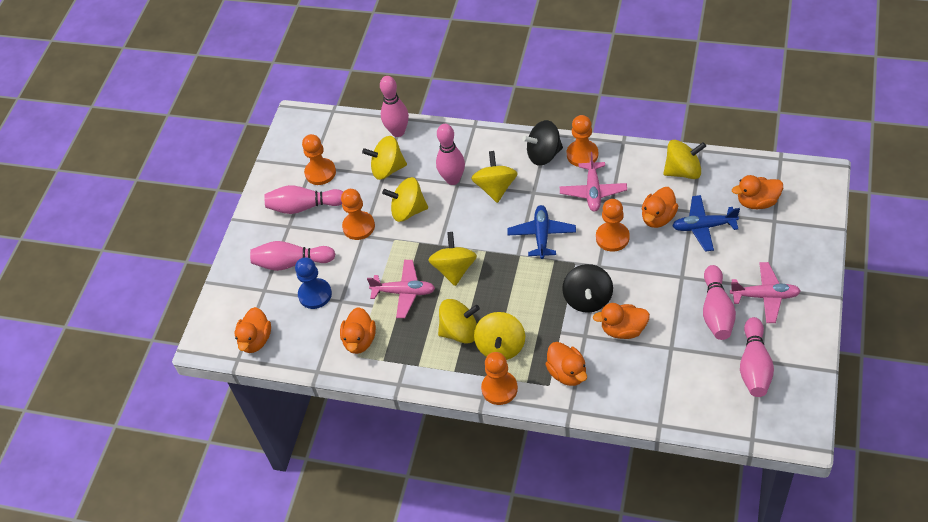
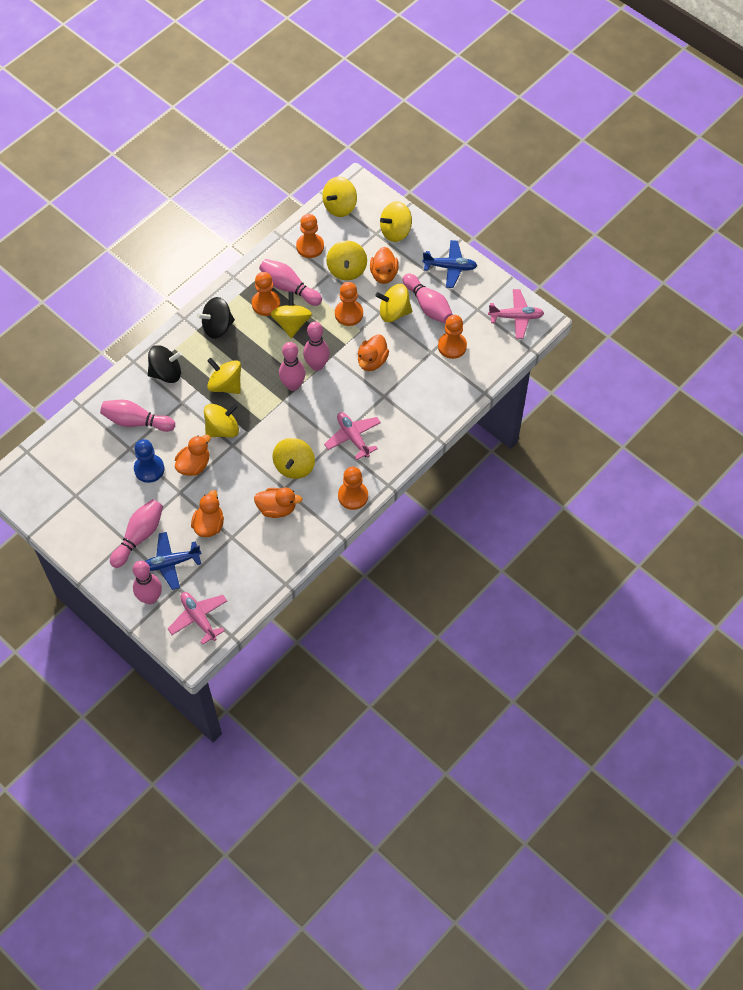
orange duck: [234,307,271,353] [340,307,376,354] [545,342,587,386] [593,303,650,339] [642,187,678,228] [732,175,783,209] = 6 -> [175,435,211,476] [191,490,224,537] [254,487,303,518] [358,335,389,371] [370,247,399,284] = 5
pink bowling pin: [250,241,335,271] [264,185,343,214] [380,76,409,137] [436,124,465,185] [703,265,736,340] [740,317,774,397] = 6 -> [100,400,175,432] [110,499,163,568] [133,561,162,604] [259,259,322,306] [279,342,305,391] [303,322,330,371] [403,274,453,324] = 7
yellow spinning top: [362,136,407,180] [382,177,428,222] [428,232,477,286] [438,299,480,343] [471,151,518,203] [474,312,525,360] [663,140,706,179] = 7 -> [204,403,239,438] [207,358,241,394] [271,292,312,338] [273,438,315,479] [322,177,357,217] [326,240,367,280] [375,284,412,322] [380,201,412,242] = 8

